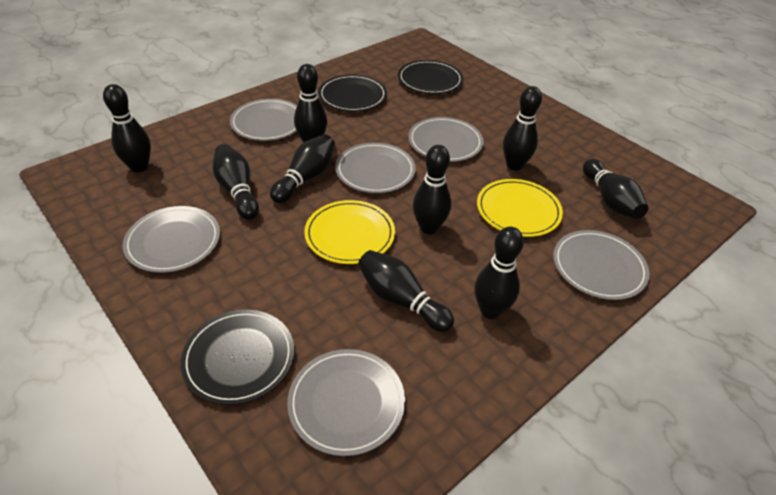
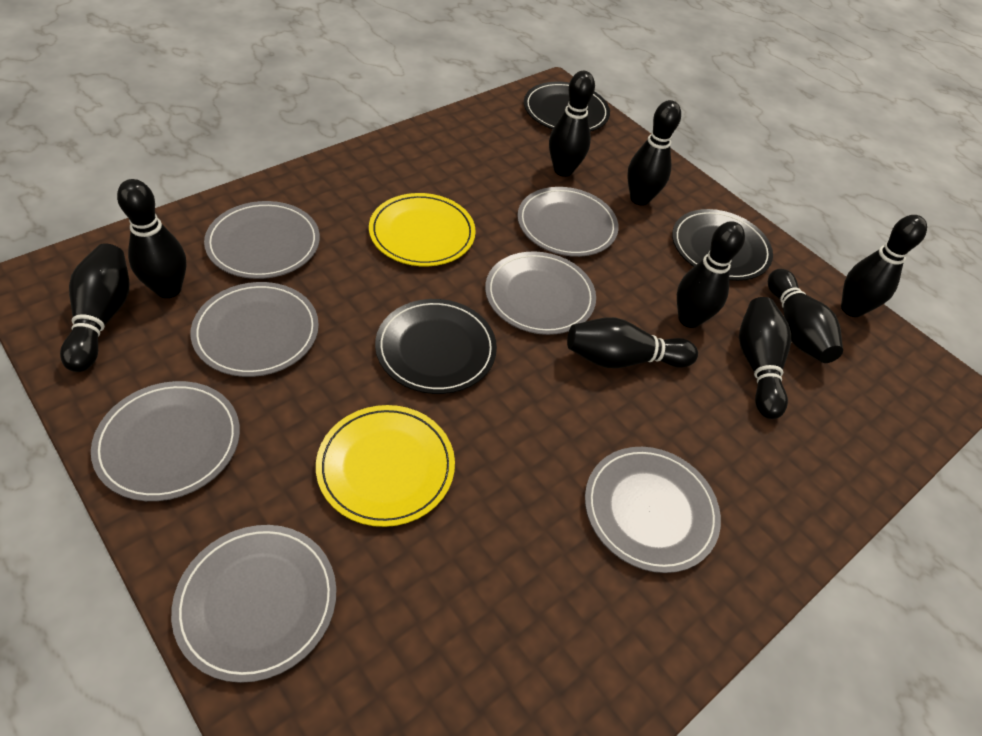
grey plate: [123,206,220,273] [230,99,297,141] [287,349,405,456] [335,143,416,193] [408,117,484,162] [553,230,649,300] = 6 -> [91,381,240,501] [171,525,336,683] [191,282,319,377] [204,201,320,279] [485,251,596,335] [517,187,619,257] [585,447,721,573] = 7

